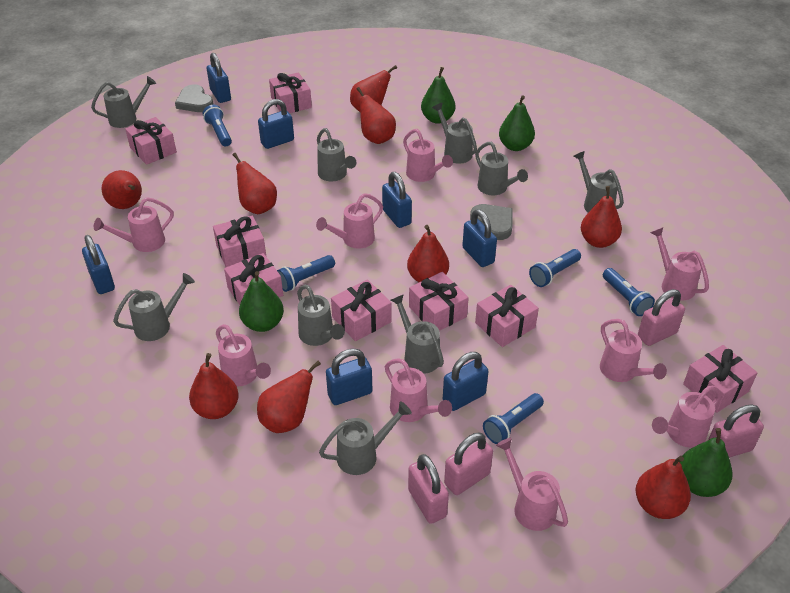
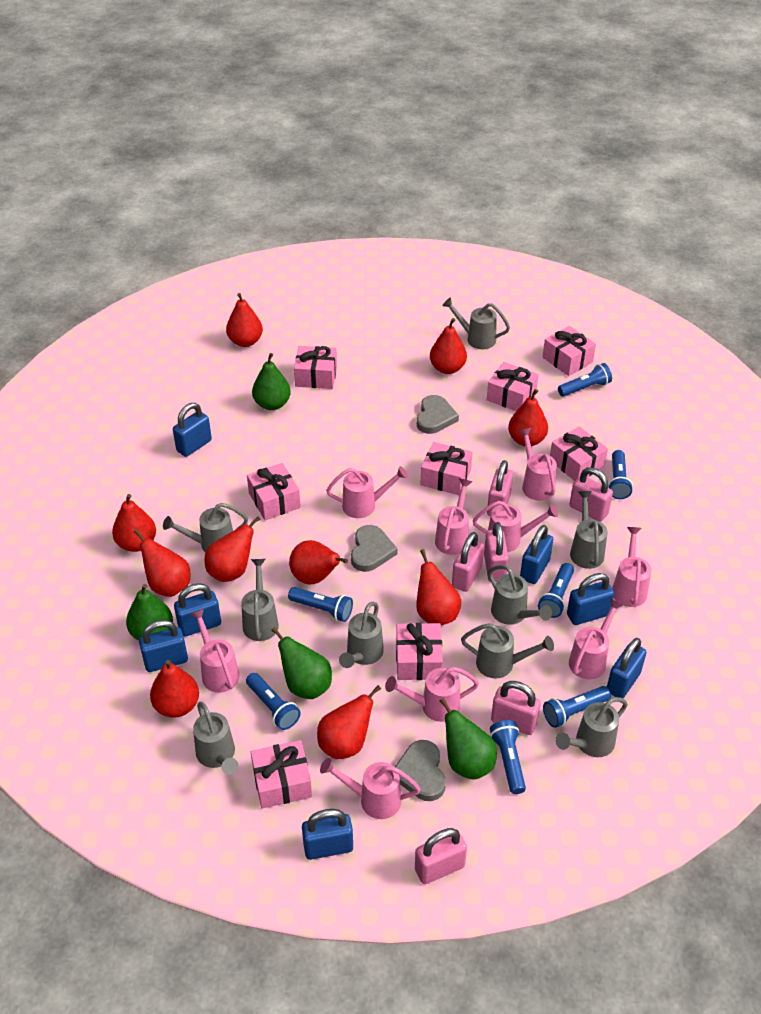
blue flashlight: [203,105,232,146] [277,255,335,292] [483,393,544,444] [529,249,581,287] [603,268,655,316] = 5 -> [246,673,301,730] [288,587,353,622] [490,720,526,794] [538,563,574,618] [543,686,611,728] [558,363,612,397] [608,450,633,499] = 7
grey heart: [175,84,214,112] [470,204,512,240] = 2 -> [351,525,398,572] [395,740,446,801] [417,395,459,434] = 3
pink padlock: [408,454,449,524] [444,433,493,495] [638,289,685,346] [708,404,764,458] = 4 -> [415,828,467,884] [452,532,484,592] [484,522,509,582] [487,460,513,516] [491,681,541,735] [570,467,613,522] = 6
red pear: [102,170,142,209] [189,353,239,419] [233,153,277,214] [257,361,321,433] [350,65,397,112] [356,87,396,144] [407,225,449,282] [581,186,622,248] [636,456,691,519] = 9 -> [112,494,156,552] [134,529,191,597] [150,660,199,718] [204,516,260,582] [226,293,263,347] [289,540,348,585] [317,685,381,759] [416,549,461,625] [430,318,467,374] [508,389,548,446] = 10

